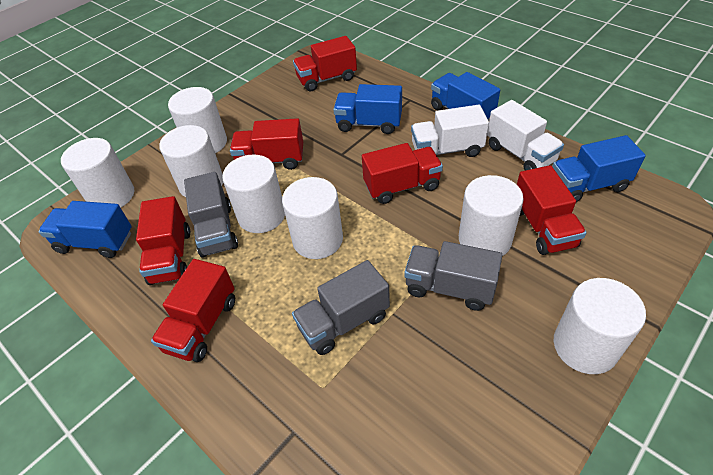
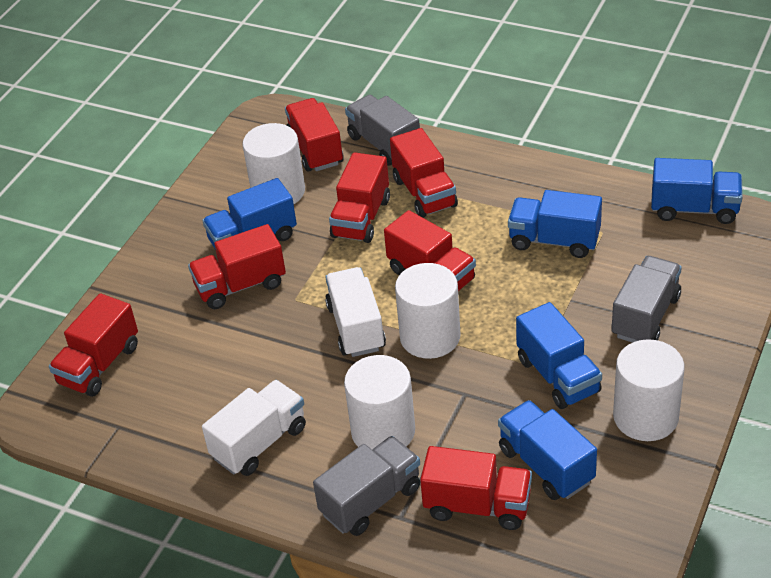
blue truck: [39,201,132,258] [333,84,402,134] [431,72,500,121] [552,135,646,202] = 4 -> [202,178,297,250] [498,400,597,500] [508,190,602,258] [516,302,602,409] [651,158,743,224] = 5
red truck: [136,196,190,285] [151,259,235,362] [230,118,303,170] [293,36,357,92] [362,143,443,204] [517,165,586,255] = 6 -> [49,293,138,397] [188,224,286,309] [285,98,344,172] [329,152,390,243] [384,210,476,291] [390,128,458,218] [420,446,532,530] = 7
white cylinder: [61,138,134,208] [159,125,223,197] [168,87,227,153] [222,154,285,233] [282,177,343,259] [459,175,524,256] [554,278,646,374] = 7 -> [242,123,305,204] [344,355,415,449] [395,263,460,359] [613,339,685,441] = 4

